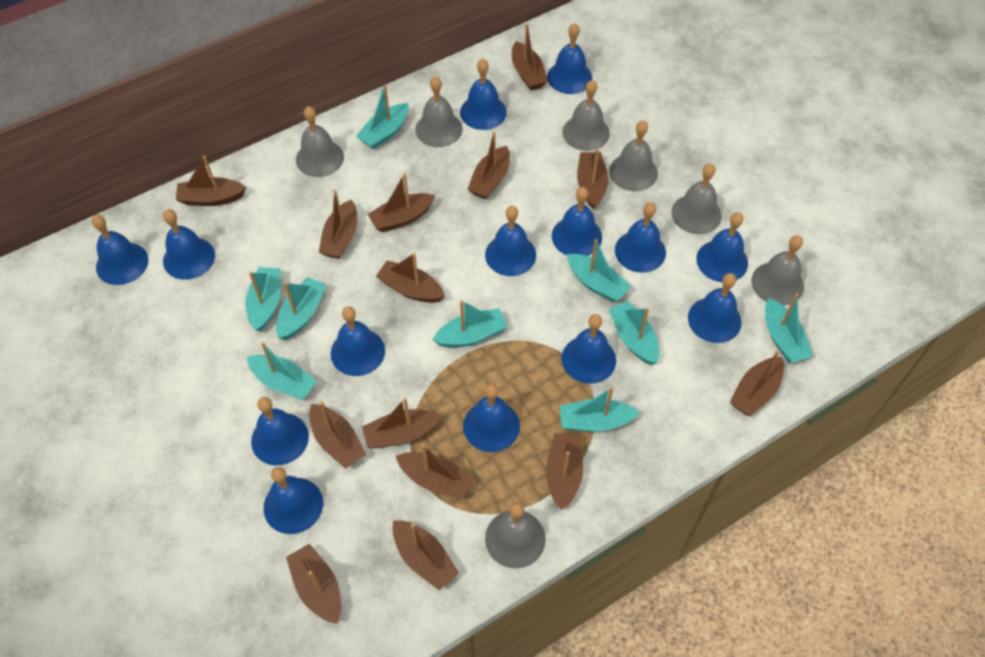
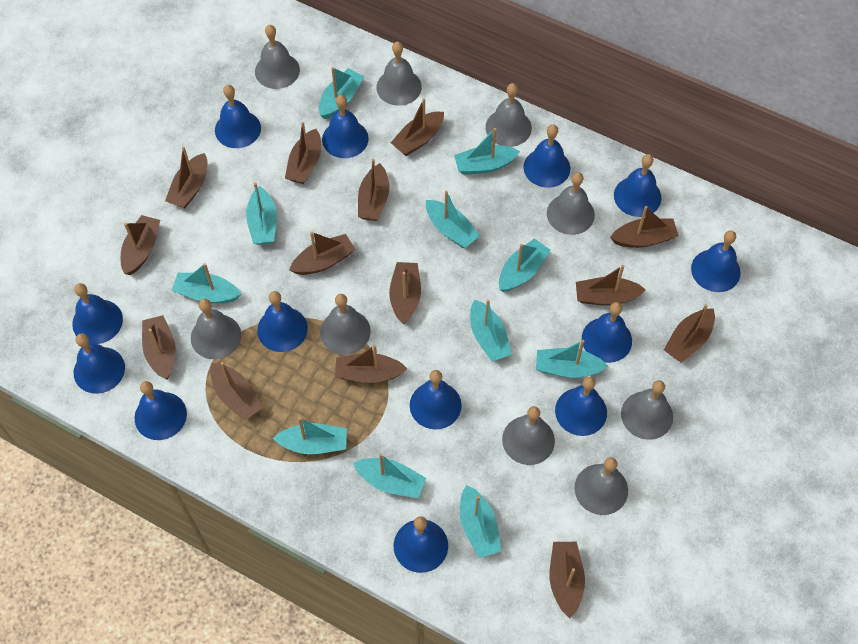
blue bell: [92,215,149,285] [163,209,215,280] [251,397,309,465] [264,467,323,534] [331,307,385,376] [460,59,507,130] [463,384,520,452] [485,206,536,276] [547,23,592,94] [552,187,602,256] [561,314,616,384] [615,202,666,273] [688,273,742,343] [696,212,748,282] = 14 -> [72,283,123,344] [74,333,125,394] [134,381,187,440] [215,85,261,148] [257,291,308,352] [322,95,369,158] [394,516,448,573] [410,370,462,429] [523,124,570,188] [555,376,607,436] [582,302,632,363] [614,154,661,217] [691,230,741,292] = 13
grey bell: [296,106,344,177] [415,76,463,147] [485,502,546,569] [562,80,610,151] [609,120,658,191] [671,164,722,234] [751,235,804,306] = 7 -> [191,299,241,359] [255,25,300,89] [320,294,371,354] [376,42,422,106] [486,83,532,147] [502,406,555,465] [547,172,595,235] [574,457,628,515] [621,380,673,440] = 9
turquoise boat: [245,267,281,332] [247,342,317,400] [276,277,326,340] [356,84,409,150] [433,300,508,347] [559,387,640,432] [567,239,631,302] [609,301,659,365] [765,294,813,363] = 9 -> [172,263,241,303] [246,183,277,245] [273,417,347,454] [319,67,364,119] [353,453,426,498] [426,191,480,248] [454,128,520,175] [460,485,501,558] [470,299,512,362] [499,238,550,292] [536,340,608,378] = 11

